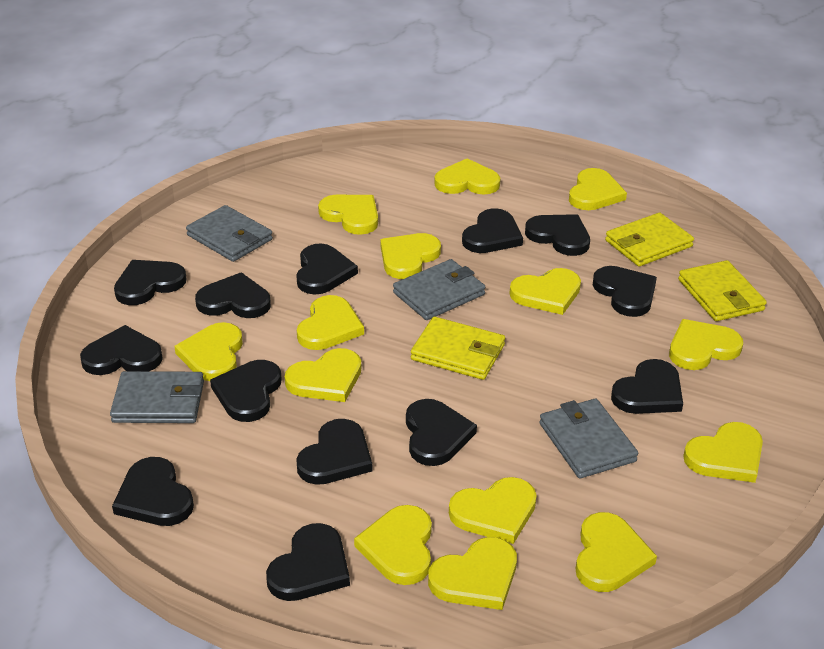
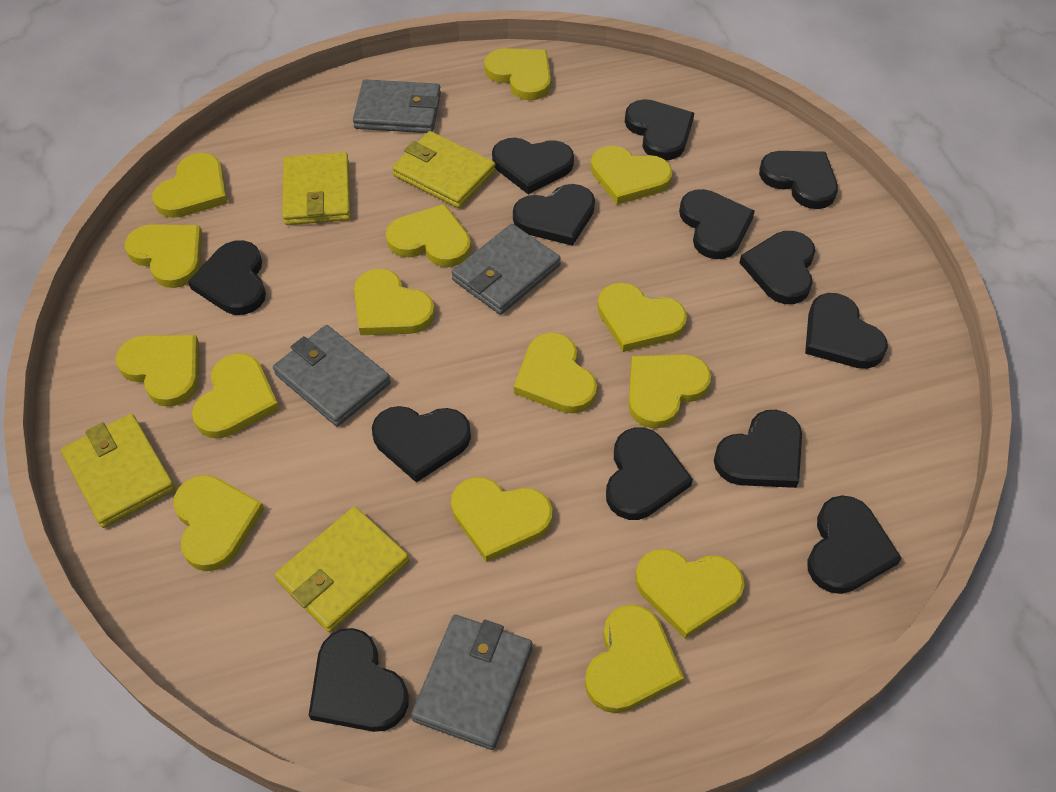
yellow heart: [174,322,243,381] [285,348,361,402] [297,295,364,350] [318,195,378,235] [354,505,432,585] [381,233,441,279] [428,537,517,610] [434,158,501,195] [449,477,537,544] [509,268,581,315] [569,168,627,210] [575,512,657,592] [669,319,743,370] [683,422,763,483] = 14 -> [116,335,199,407] [125,224,202,288] [152,153,228,218] [173,475,264,571] [192,353,280,438] [354,269,435,335] [386,204,471,267] [451,477,553,562] [484,48,551,100] [514,333,597,414] [585,604,684,713] [591,146,673,205] [597,283,687,352] [628,354,711,429] [635,549,745,639] = 15
yellow wallet: [411,317,505,380] [605,213,694,266] [678,260,767,321] = 3 -> [61,414,175,528] [275,507,409,632] [282,152,351,225] [392,131,496,208] = 4

